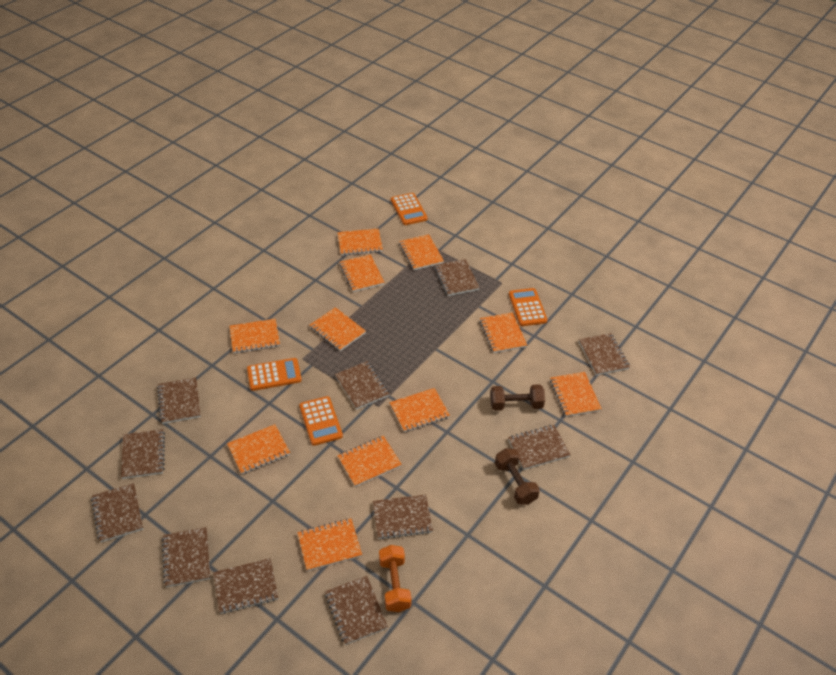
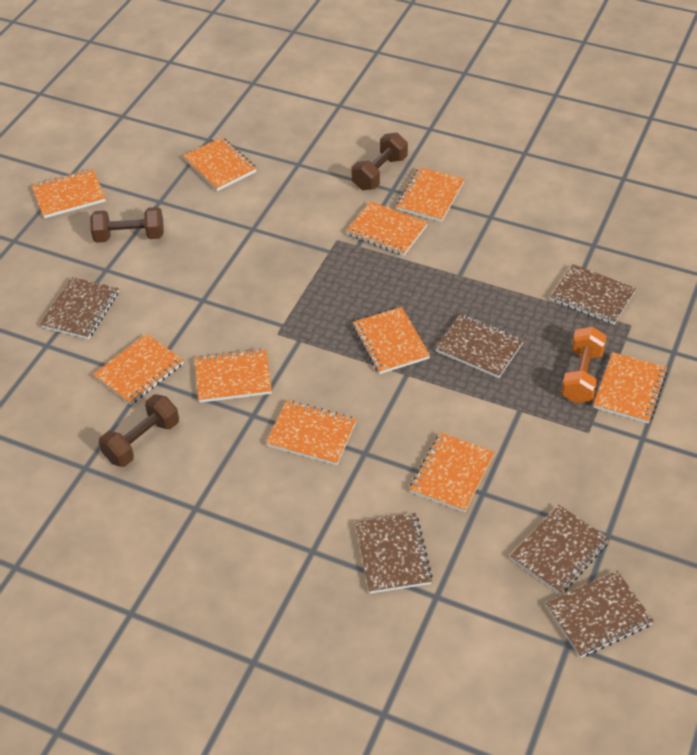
brown dumbbell: [490,384,545,411] [495,448,540,505] = 2 -> [90,207,164,243] [99,394,179,467] [351,133,408,190] = 3
brown notebook: [91,483,143,542] [121,429,165,479] [157,377,201,424] [162,527,211,587] [213,558,278,614] [325,576,388,645] [335,361,389,410] [373,494,433,540] [434,259,480,296] [508,425,571,470] [579,333,630,376] = 11 -> [40,277,119,339] [355,513,433,594] [435,313,524,378] [510,505,609,594] [546,571,654,658] [551,264,636,325] = 6
orange calculator: [247,358,302,391] [299,396,343,446] [391,193,428,225] [509,288,548,326] = 4 -> none = 0
orange notebook: [227,424,290,474] [230,319,280,353] [297,518,362,571] [310,307,366,351] [337,436,402,487] [338,229,383,256] [340,254,385,292] [389,388,450,432] [399,234,444,270] [480,312,527,353] [550,372,602,417] = 11 -> [32,169,106,218] [93,334,184,405] [183,137,257,191] [195,348,272,403] [266,400,357,465] [346,201,428,256] [352,307,430,374] [396,167,465,222] [410,432,495,513] [593,352,668,424] = 10

